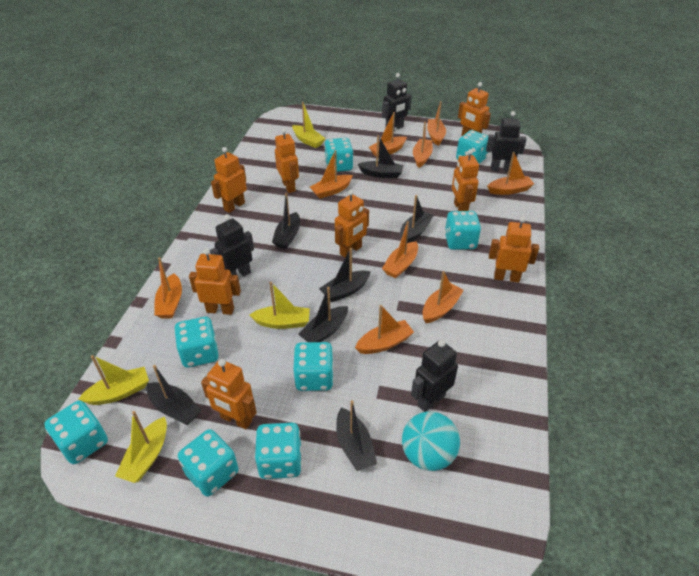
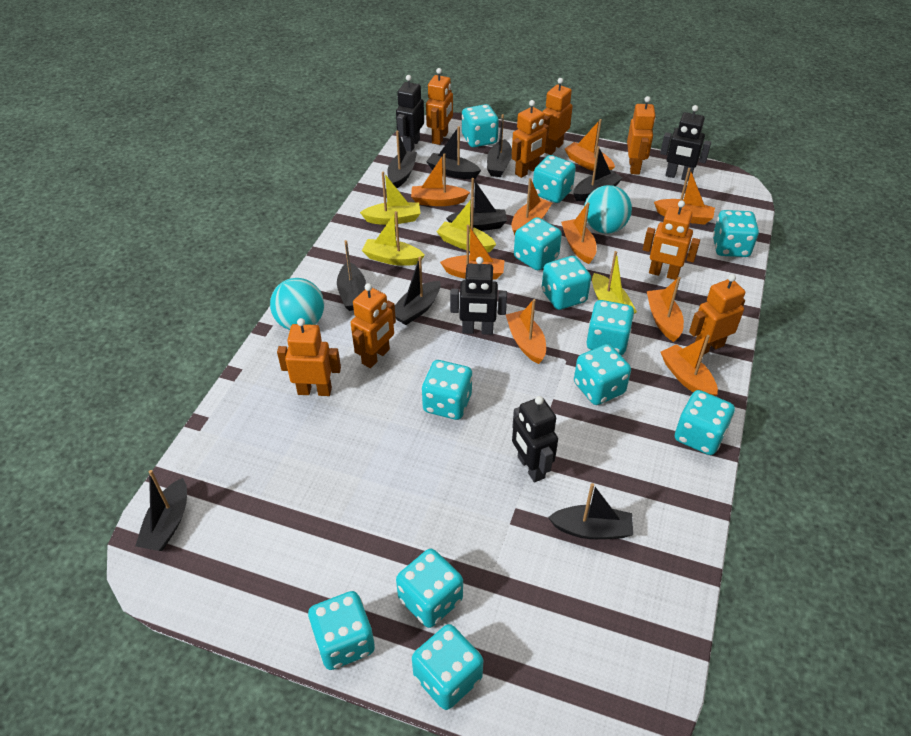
black boat: [146,365,201,425] [272,193,300,249] [298,287,348,342] [319,248,371,302] [336,400,377,471] [358,135,403,178] [400,195,434,243] = 7 -> [135,470,187,551] [337,240,366,311] [387,131,417,188] [395,257,440,325] [426,126,481,179] [446,178,507,231] [487,114,512,177] [548,483,633,539] [573,146,622,201] = 9
turquoise ball: [402,411,460,471] = 1 -> [270,278,324,330] [584,185,632,233] = 2
turquoise dice: [44,400,108,464] [174,317,218,368] [178,429,238,497] [255,423,302,479] [293,342,334,391] [324,138,353,172] [445,211,481,250] [456,130,488,164] = 8 -> [308,591,375,670] [396,549,463,628] [412,624,483,710] [422,360,473,420] [462,104,499,147] [514,217,562,270] [533,155,576,203] [542,256,591,310] [574,344,631,405] [586,300,634,355] [675,390,735,455] [713,210,759,257] = 12

